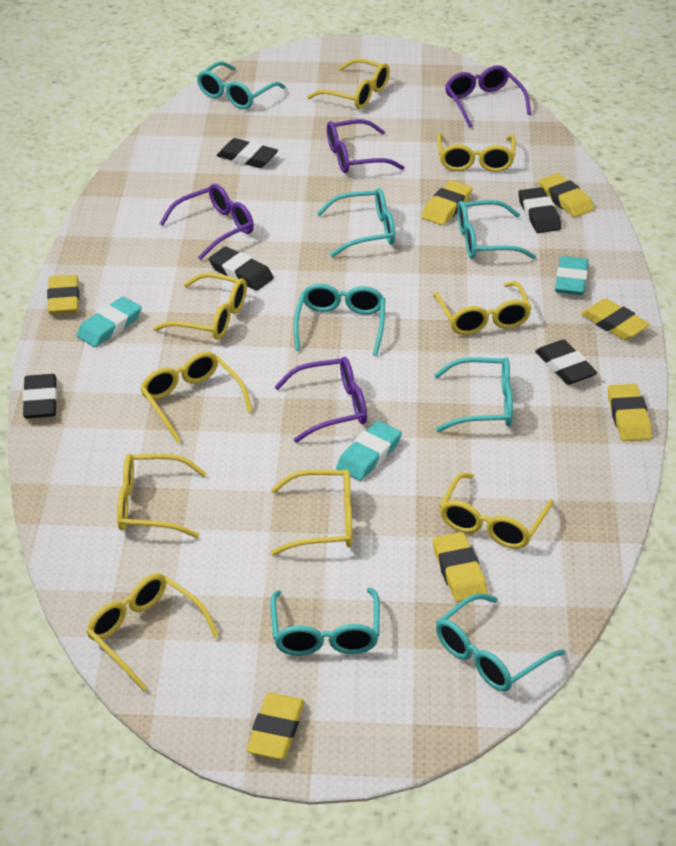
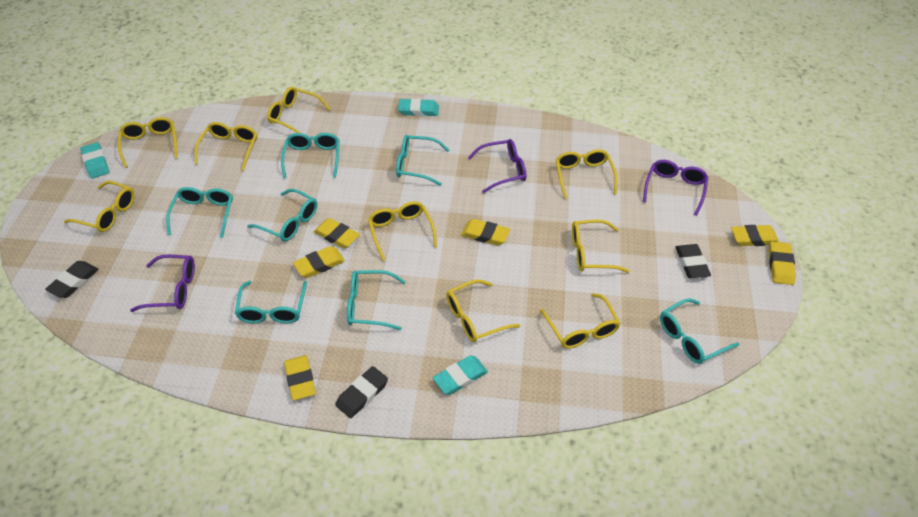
black eraser: [22,374,57,418] [209,246,274,291] [217,138,278,168] [518,187,561,233] [535,339,597,385] = 5 -> [45,261,99,298] [335,366,388,418] [675,244,711,278] = 3
purple glasses: [159,184,254,260] [275,357,367,443] [327,119,405,173] [445,65,531,128] = 4 -> [130,255,195,312] [468,139,526,193] [643,160,708,216] = 3
yellow eraser: [47,275,79,314] [246,693,305,759] [421,180,472,225] [433,532,488,602] [539,173,594,217] [581,298,650,340] [608,384,652,441] = 7 -> [284,355,316,400] [293,246,345,278] [314,218,360,249] [461,219,510,246] [731,225,779,246] [769,241,796,285] = 6

